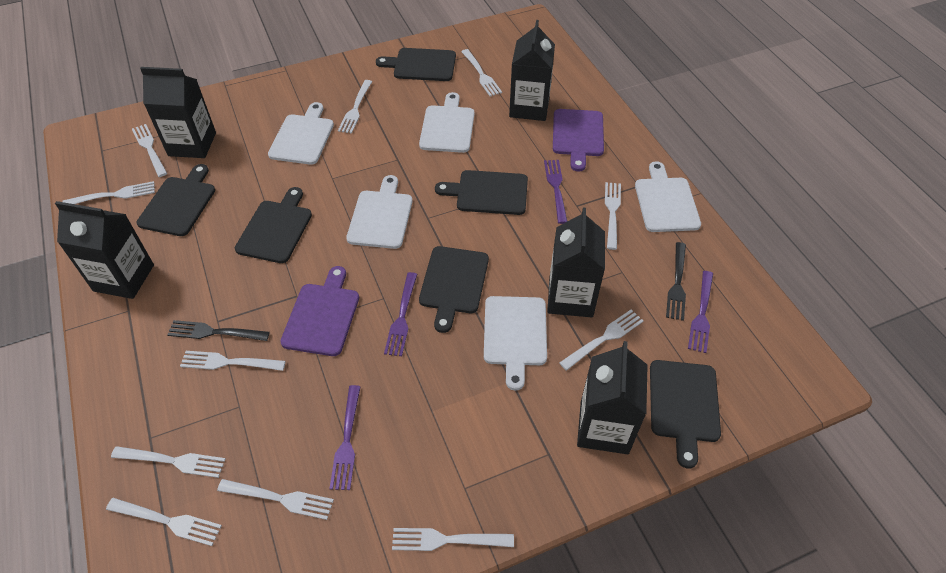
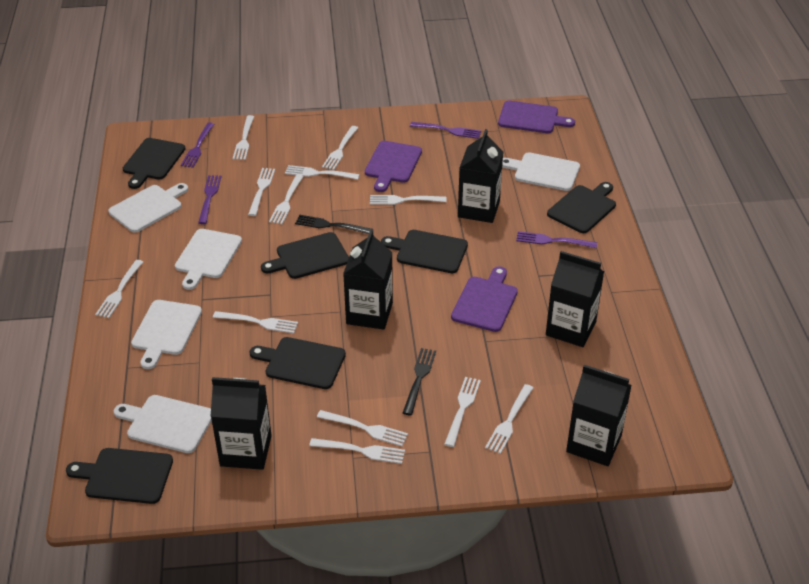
purple cutting board: [280,266,359,356] [553,109,604,172] = 2 -> [365,141,422,192] [451,266,518,332] [498,101,575,133] = 3
white fork: [62,181,155,204] [106,498,222,546] [111,446,225,478] [132,124,167,177] [180,351,286,371] [217,479,334,520] [338,80,372,134] [392,528,514,551] [461,49,502,96] [559,309,643,371] [605,182,621,250] = 11 -> [95,260,143,318] [213,311,298,333] [233,115,254,160] [248,168,275,216] [269,174,304,224] [285,165,360,180] [309,438,405,464] [317,410,408,446] [322,126,358,170] [370,195,446,205] [444,377,481,447] [485,384,533,454] = 12

